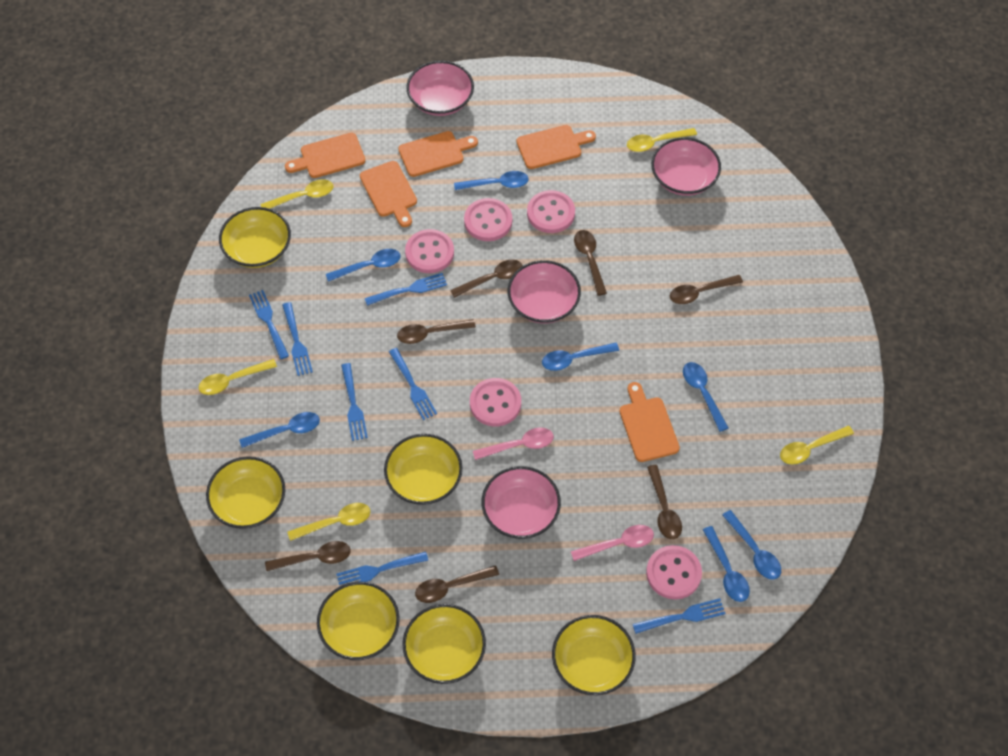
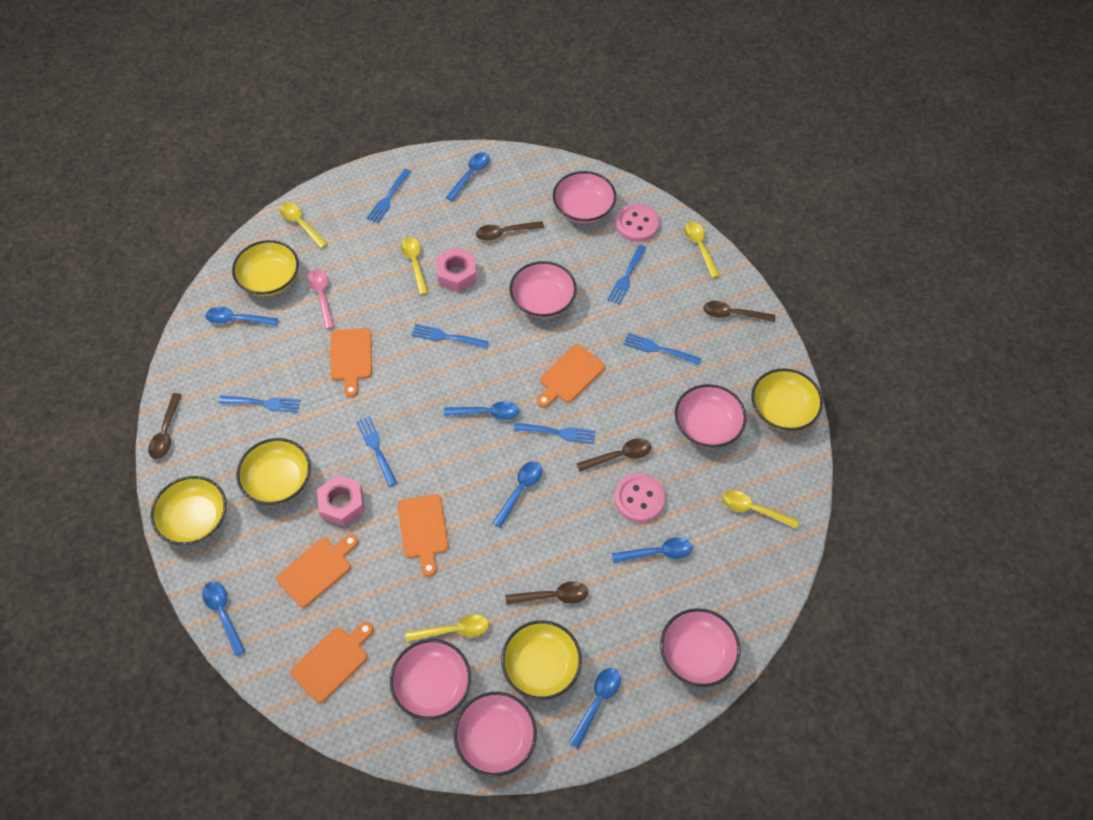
brown spoon: [265,541,351,571] [397,319,476,344] [415,565,499,603] [450,260,523,298] [574,230,607,296] [647,465,682,539] [670,275,743,304] = 7 -> [148,393,182,459] [476,221,544,241] [505,581,588,605] [576,438,651,472] [703,301,775,322] = 5
pink bowl: [407,61,474,116] [482,466,561,539] [508,260,581,324] [651,137,721,196] = 4 -> [390,639,471,720] [454,692,537,776] [510,261,577,318] [553,171,616,223] [660,608,740,687] [675,384,747,448] = 6
pink button: [405,229,454,273] [464,198,512,241] [470,378,521,426] [527,190,575,233] [646,545,702,600] = 5 -> [614,474,665,522] [615,204,659,242] = 2
pink nut: none = 0 -> [317,475,365,527] [436,247,477,292] = 2
pink spoon: [473,428,554,460] [571,525,654,561] = 2 -> [308,270,334,329] = 1
yellow bowl: [206,456,285,529] [219,207,291,268] [317,582,400,660] [384,434,462,505] [403,604,486,684] [552,615,636,695] = 6 -> [150,476,227,545] [232,240,299,296] [237,438,311,505] [501,620,582,700] [751,369,823,431] = 5

